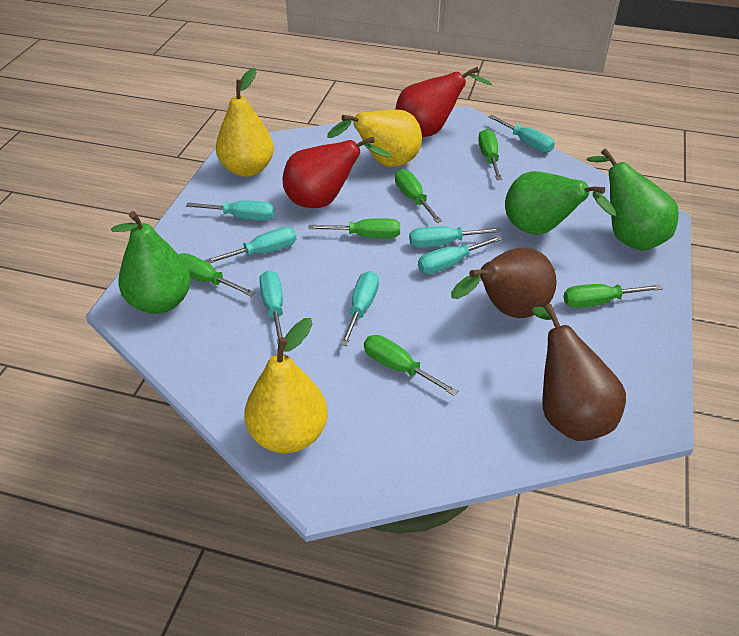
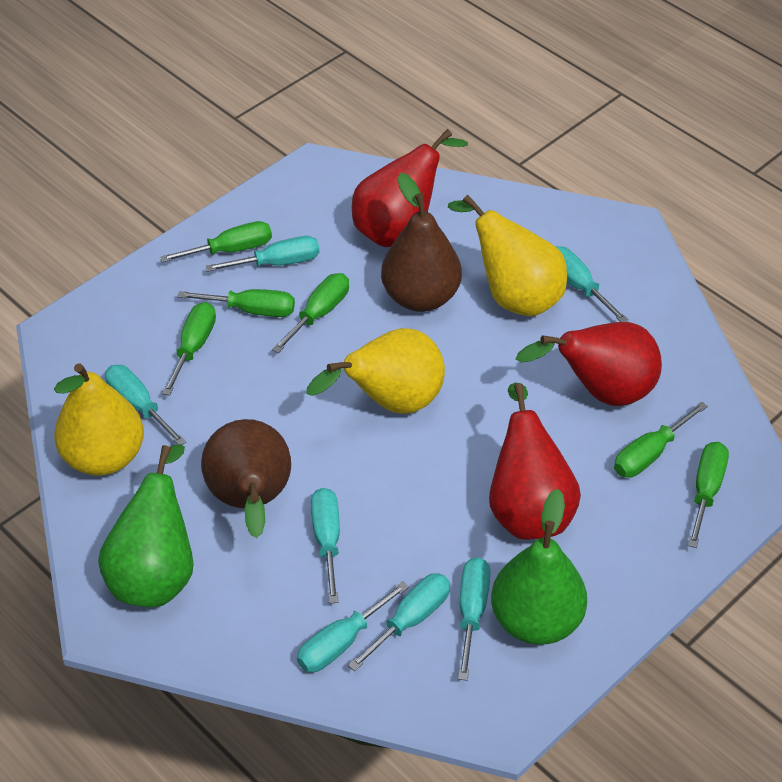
green pear: [111,211,191,314] [505,171,616,235] [586,148,679,251] = 3 -> [98,444,194,607] [491,489,587,645] = 2
red pear: [283,137,391,208] [395,67,492,137] = 2 -> [352,129,468,247] [489,383,581,540] [516,322,662,406] = 3

